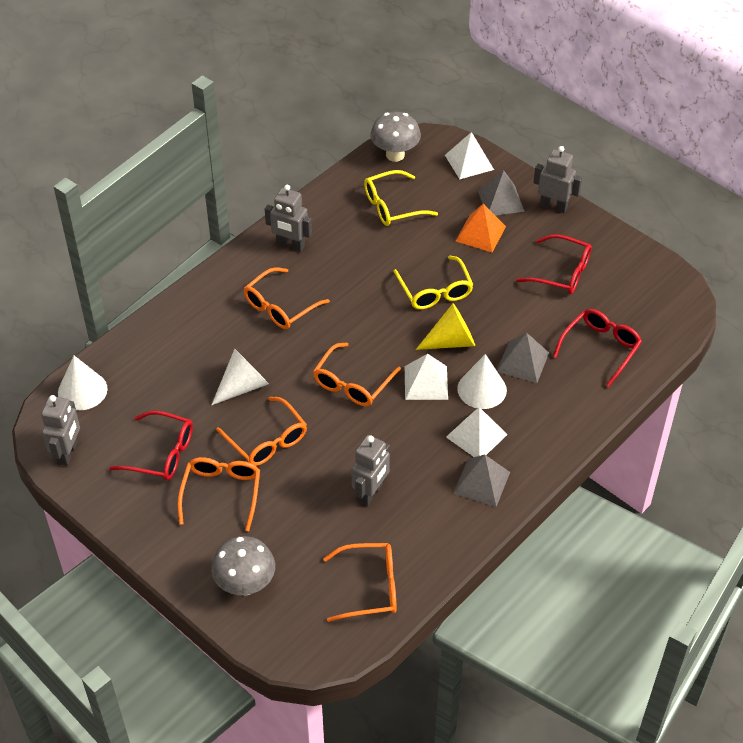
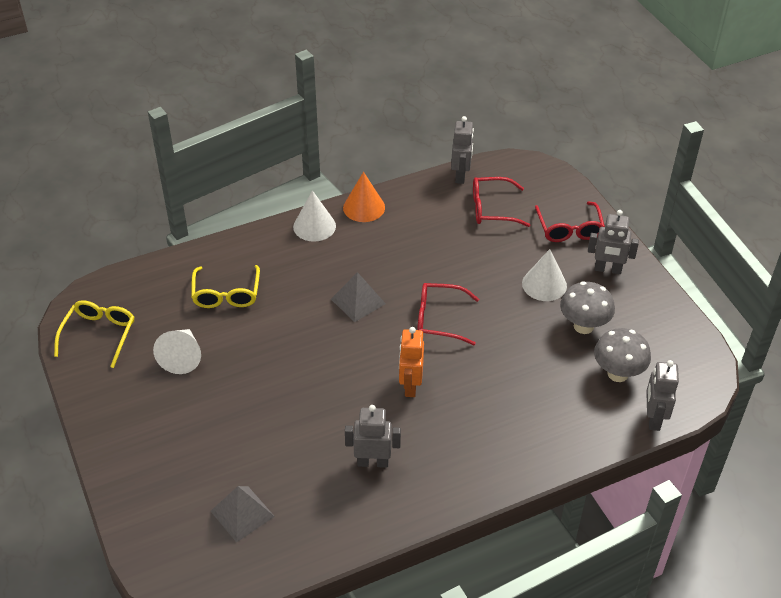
grey pyramid: [453,454,510,507] [478,170,524,216] [497,333,549,383] = 3 -> [211,486,275,542] [331,272,386,322] = 2
orange cone: none = 0 -> [343,172,385,222] = 1
orange glasses: [178,457,260,531] [216,397,307,466] [244,267,330,329] [313,342,401,406] [323,543,397,622] = 5 -> none = 0
orange pyramid: [456,204,506,253] = 1 -> none = 0
orange robot: none = 0 -> [399,327,424,397] = 1
white pyramid: [405,354,448,400] [445,132,494,179] [446,407,507,457] = 3 -> none = 0
yellow cone: [416,303,475,350] = 1 -> none = 0

